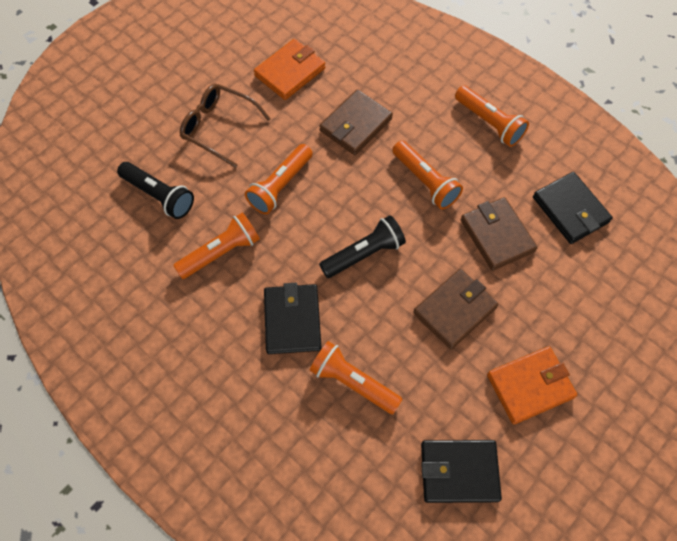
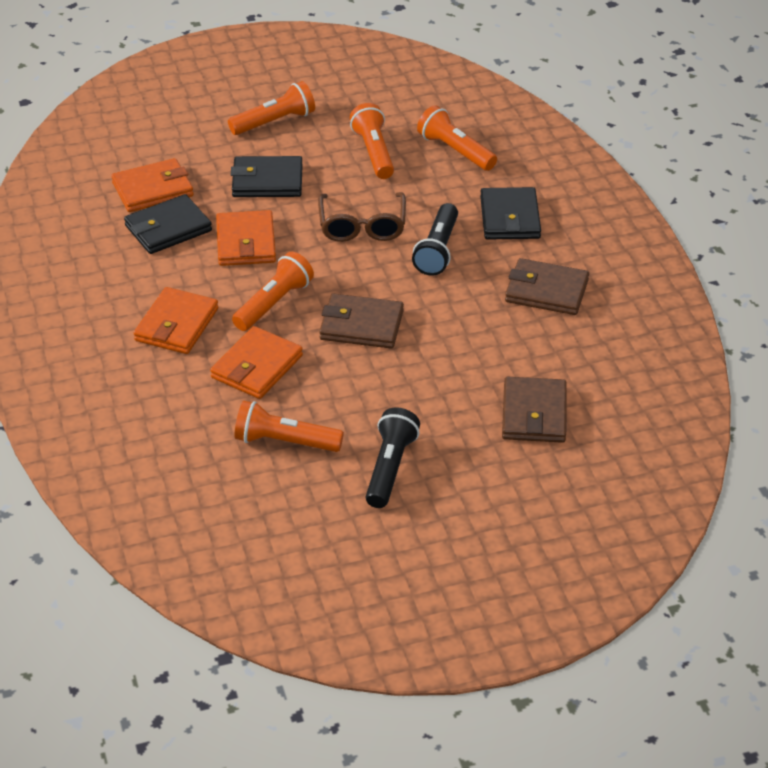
orange wallet: [254,39,325,100] [487,346,577,425] = 2 -> [111,158,194,212] [134,287,218,354] [210,326,303,399] [216,210,276,266] = 4

